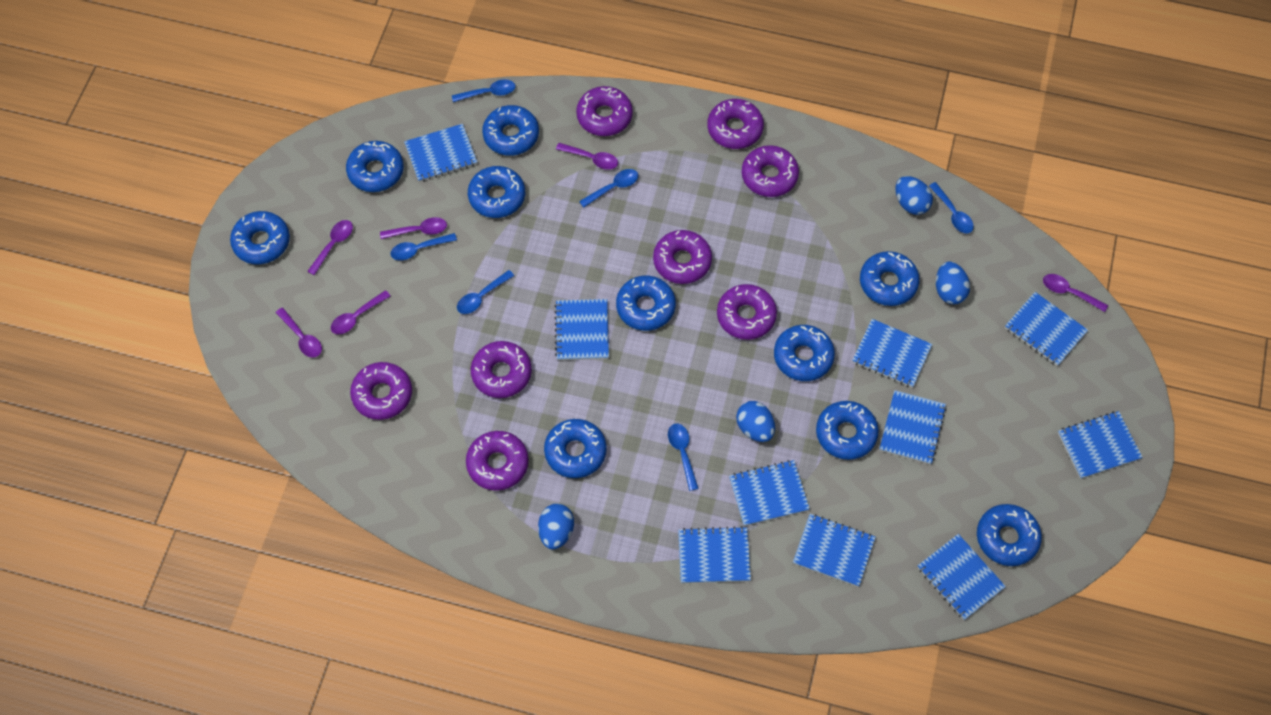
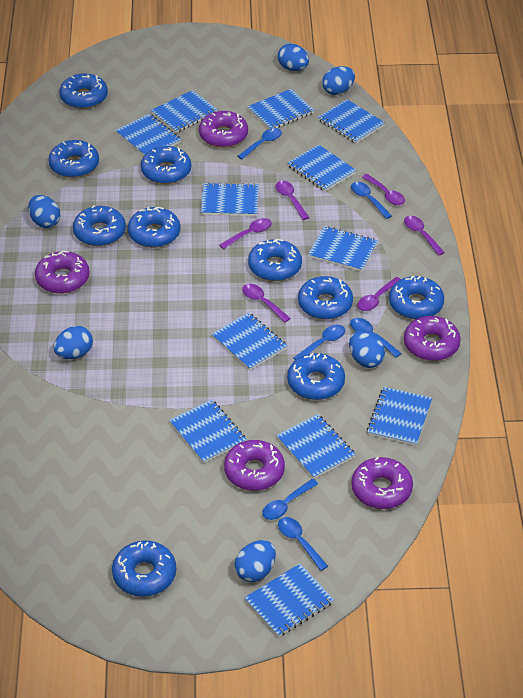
blue egg: [538,504,574,550] [736,401,775,442] [895,176,933,215] [936,262,970,304] = 4 -> [28,195,60,228] [54,326,93,359] [235,540,276,582] [278,44,309,71] [322,66,355,95] [349,331,385,368] = 6
blue notebook: [404,124,477,182] [554,299,609,360] [678,526,751,583] [729,460,810,526] [793,514,876,587] [852,319,933,388] [879,390,946,465] [918,534,1006,620] [1005,292,1088,366] [1058,411,1143,479] = 10 -> [115,114,181,156] [151,90,218,133] [169,399,247,463] [201,182,259,216] [212,312,287,370] [244,563,334,637] [248,89,314,129] [276,414,356,479] [288,144,356,191] [308,226,378,272] [318,99,385,143] [367,387,432,446] = 12
purple donut: [350,362,412,420] [466,431,529,491] [471,341,532,398] [576,86,633,136] [653,230,712,284] [707,99,764,149] [717,284,777,340] [742,145,799,197] = 8 -> [35,251,90,294] [199,111,248,148] [224,440,285,491] [351,457,413,509] [404,316,461,361] = 5

